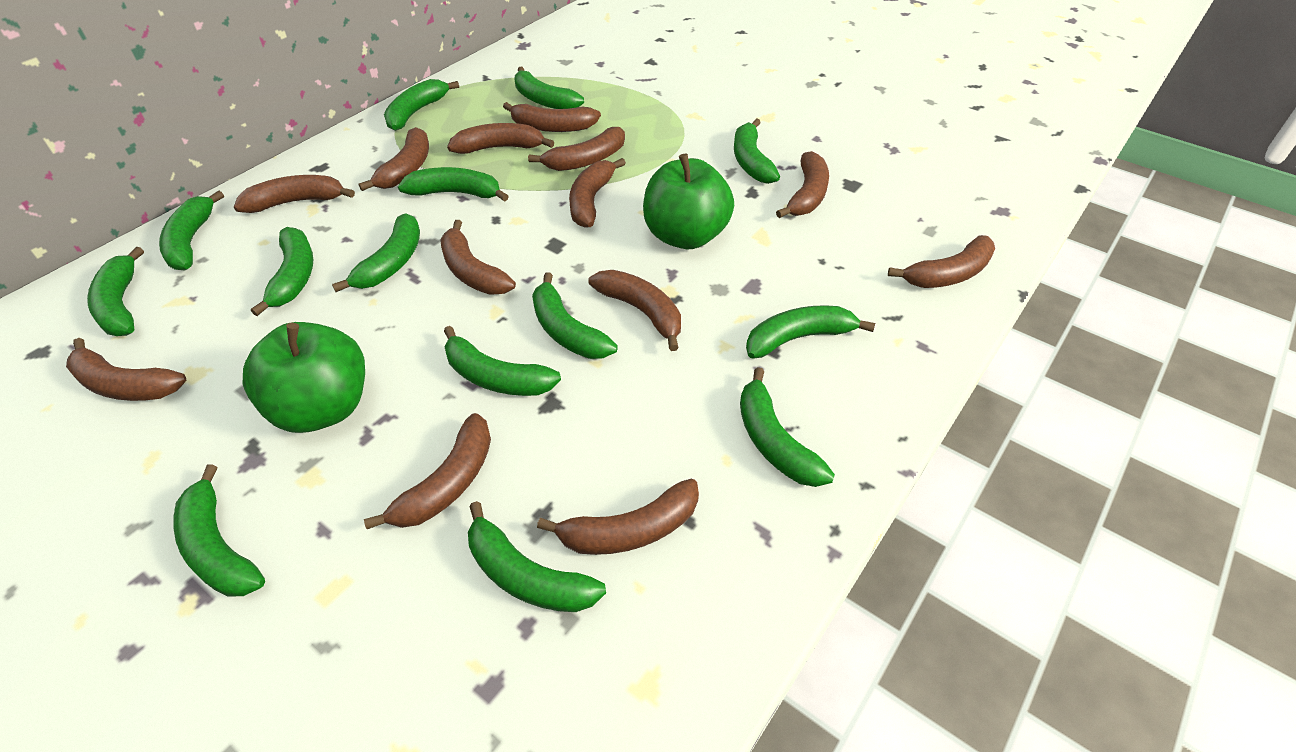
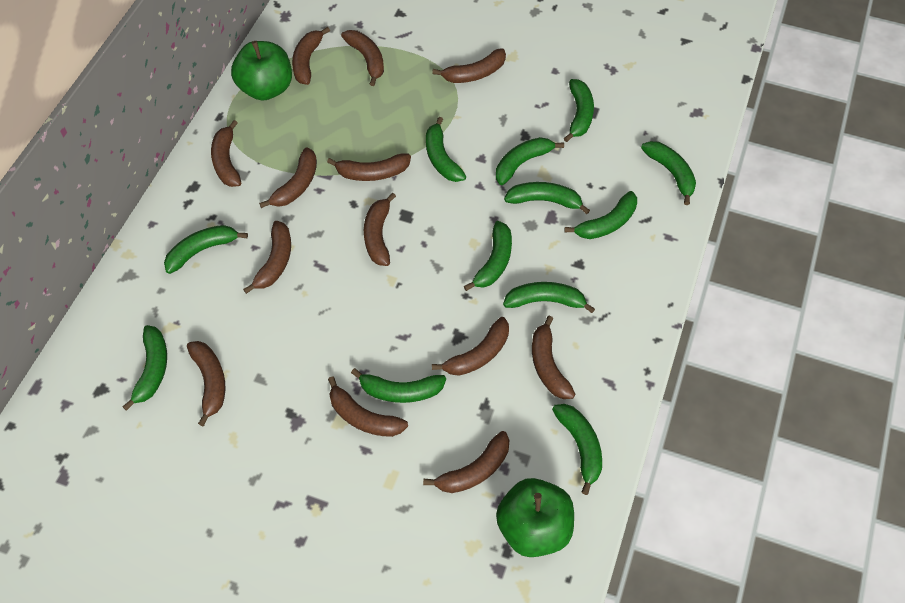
green banana: [87,247,144,336] [159,190,224,271] [174,464,265,596] [251,227,313,316] [332,213,420,292] [384,79,459,131] [398,167,509,202] [444,326,561,396] [468,501,606,612] [514,67,584,109] [532,272,618,359] [734,118,780,184] [740,367,835,487] [746,305,875,359] = 14 -> [122,325,167,411] [164,225,248,274] [351,368,446,403] [426,117,466,182] [464,221,512,291] [496,137,564,185] [503,282,595,313] [504,182,590,214] [552,404,602,495] [564,79,594,142] [564,191,637,239] [641,141,696,205] = 12

